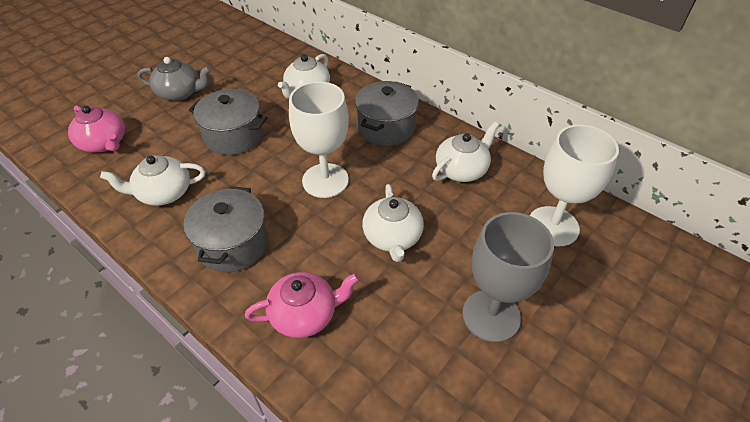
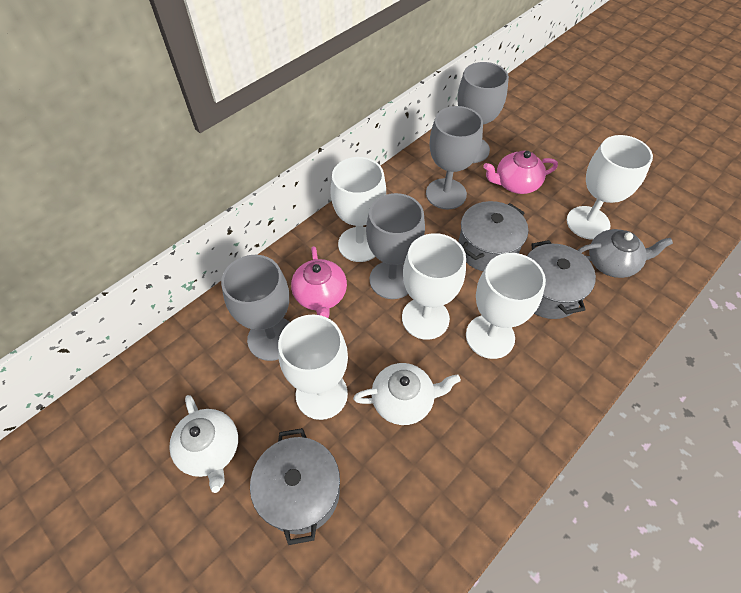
grey goblet: [462,212,554,342] = 1 -> [221,255,290,361] [366,193,425,299] [426,106,483,210] [458,62,509,163] = 4
white goblet: [289,82,349,198] [530,125,619,247] = 2 -> [278,315,348,420] [330,157,386,262] [402,233,466,340] [466,253,546,359] [567,135,653,240] = 5
white teapot: [100,155,205,206] [278,54,330,99] [362,184,424,262] [432,121,499,182] = 4 -> [169,395,238,493] [353,363,461,425] = 2

